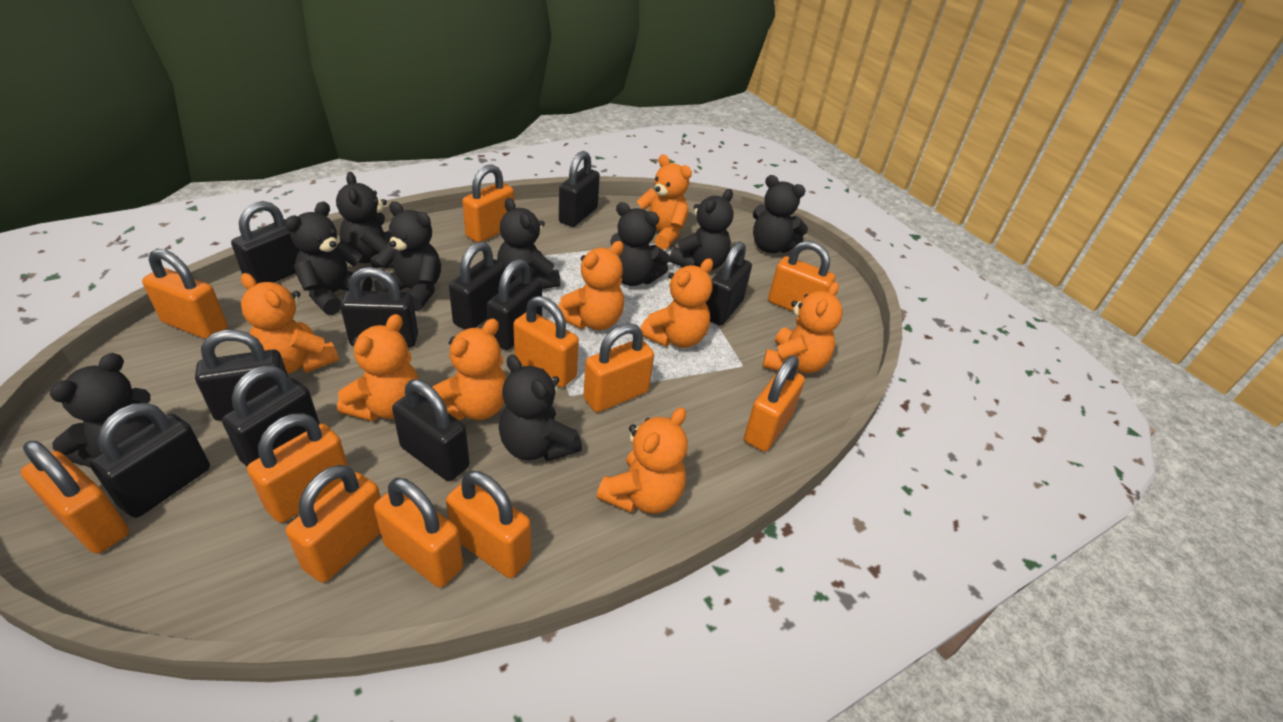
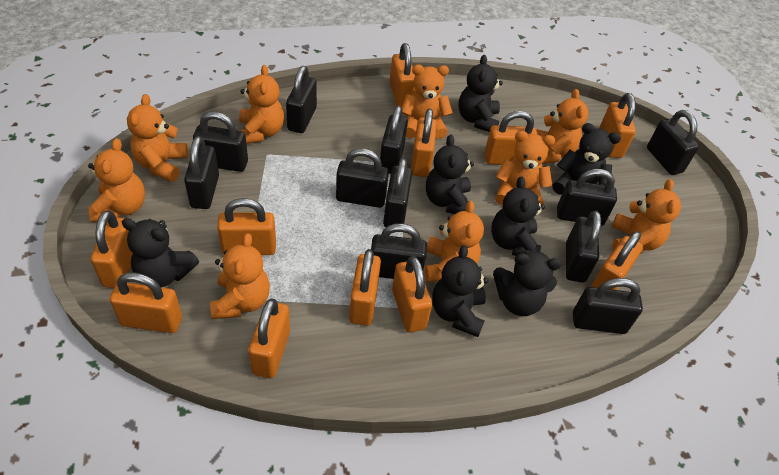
black padlock: [90,403,210,518] [195,330,289,421] [222,365,320,466] [231,201,300,284] [340,267,418,348] [392,379,470,481] [449,241,505,330] [487,259,542,350] [559,151,600,227] [706,241,752,326] = 10 -> [184,136,219,209] [193,112,248,172] [286,66,317,133] [336,148,389,208] [371,224,427,279] [380,106,408,174] [383,158,412,227] [557,169,617,226] [566,211,601,283] [573,278,643,334] [647,110,699,175] = 11
black teddy bear: [50,353,152,467] [285,202,372,315] [336,172,394,268] [374,201,441,311] [497,198,561,289] [499,354,582,462] [611,202,670,286] [669,189,733,270] [753,175,808,253] = 9 -> [122,218,199,287] [426,135,474,214] [432,245,488,337] [458,55,503,132] [491,176,545,256] [493,250,562,316] [553,123,621,195] = 7
orange teddy bear: [241,273,339,374] [337,314,419,421] [432,318,506,420] [558,241,624,330] [597,407,688,514] [636,155,692,250] [640,258,713,348] [762,282,843,373] = 8 -> [88,138,145,222] [127,94,188,182] [210,233,270,319] [238,65,284,144] [402,65,453,139] [424,201,484,282] [495,131,555,206] [536,89,588,164] [612,179,681,254] = 9

